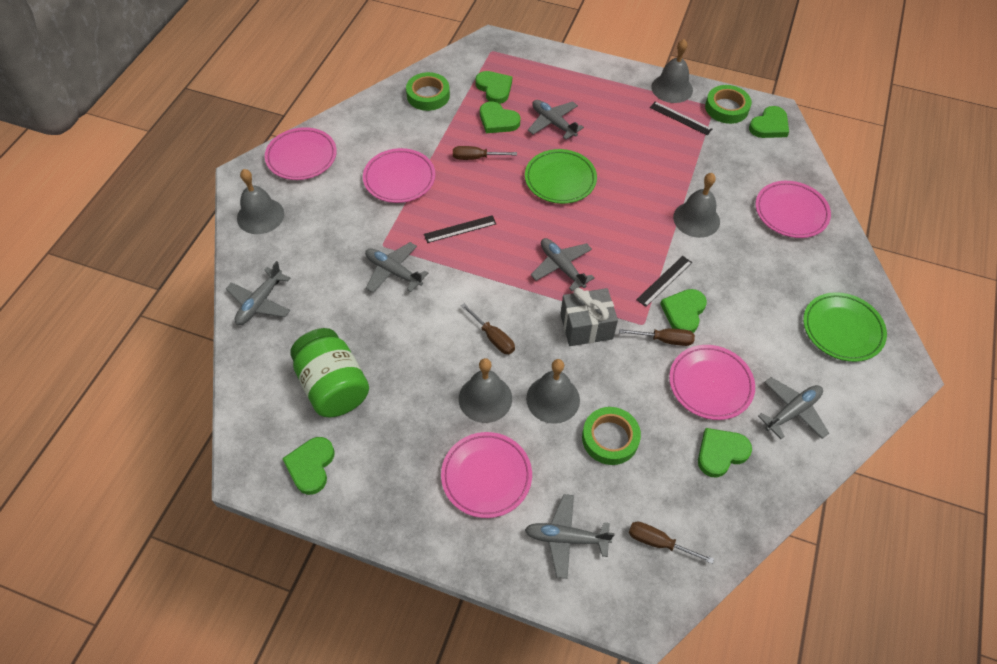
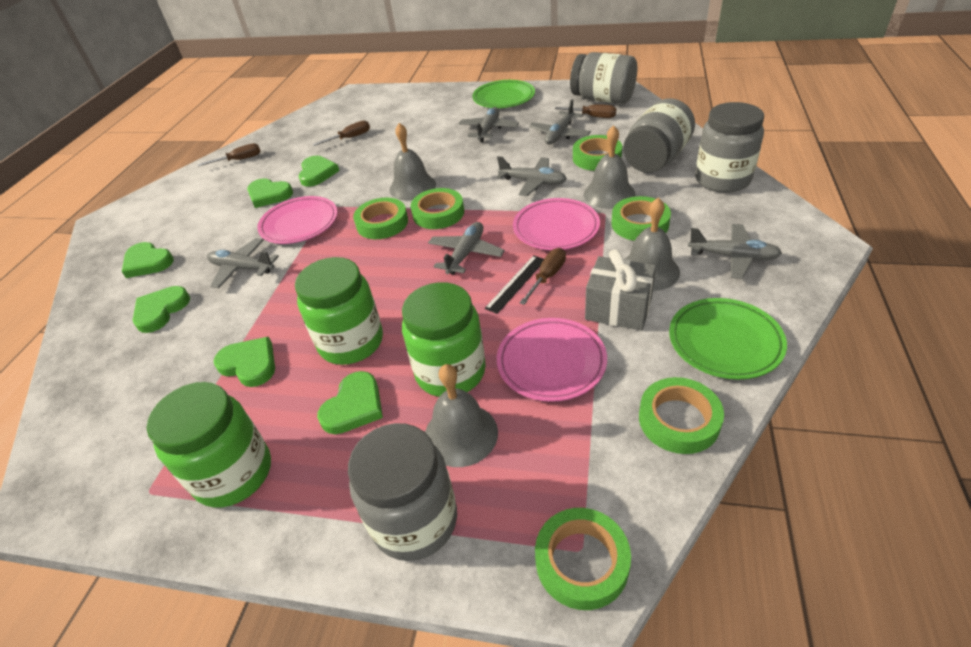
black ruler: [424,215,496,243] [636,256,692,307] [650,101,712,135] = 3 -> [485,255,544,314] = 1
green jar: [290,328,369,417] = 1 -> [147,382,271,508] [295,257,383,365] [402,282,486,397] = 3
green tape: [406,72,450,111] [582,407,641,465] [705,85,752,124] = 3 -> [353,198,408,239] [411,188,464,229] [535,508,631,610] [573,135,622,171] [612,196,671,241] [639,377,724,454] = 6
grey bell: [237,169,284,234] [459,358,512,423] [526,359,580,424] [651,39,693,103] [673,173,720,238] = 5 -> [389,123,436,200] [425,364,498,467] [584,125,636,209] [625,197,680,291] = 4
grey jar: none = 0 -> [348,423,457,561] [570,52,637,104] [623,98,695,173] [695,102,764,193] = 4
pink plate: [265,127,337,180] [363,148,435,203] [441,432,532,518] [669,345,755,420] [756,181,831,238] = 5 -> [257,196,338,244] [497,318,607,402] [513,198,600,250] = 3

